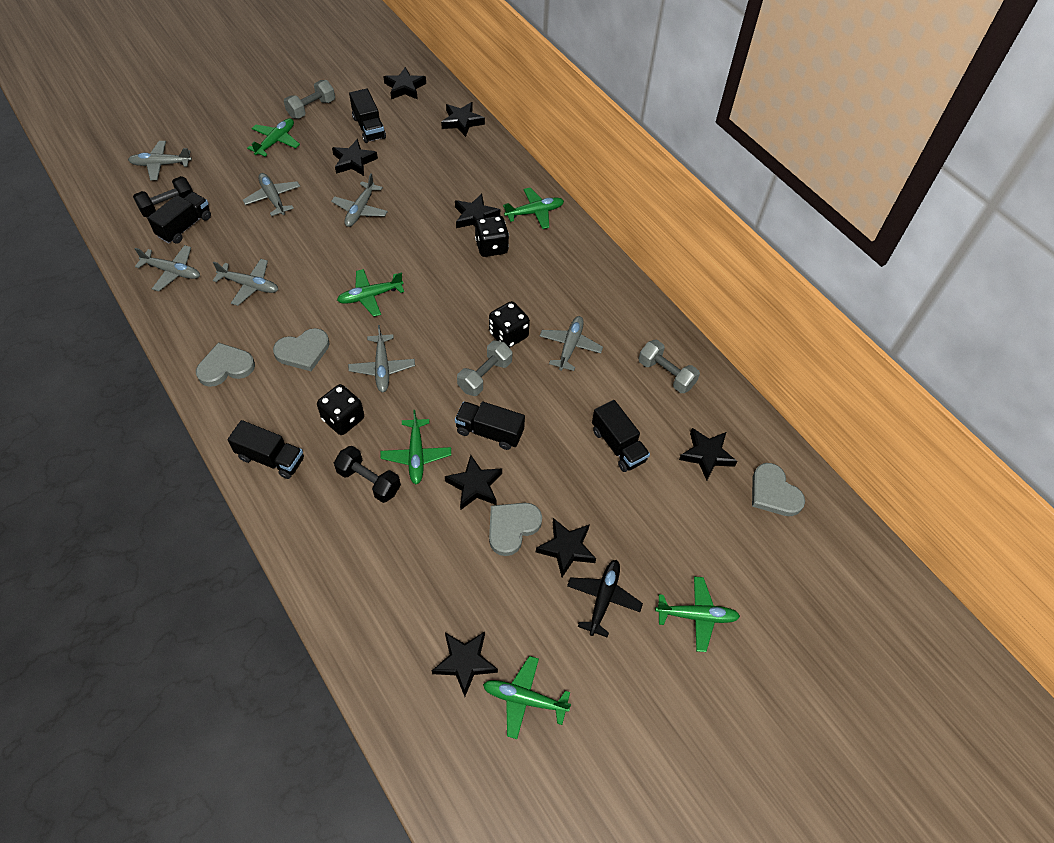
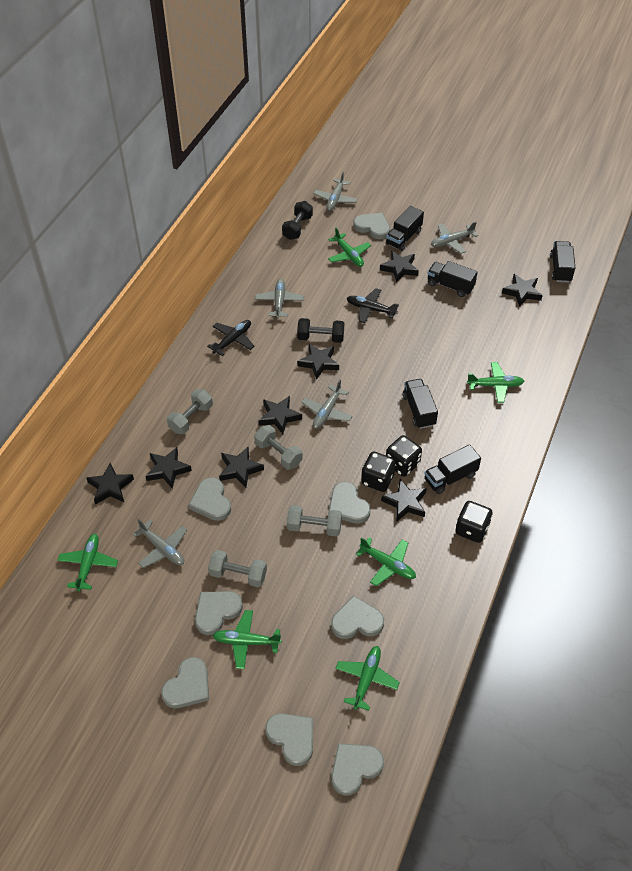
black plane: [567,560,643,637] = 1 -> [207,320,255,356] [347,288,399,323] = 2
grey dumbbell: [284,80,335,119] [457,340,513,396] [639,340,700,393] = 3 -> [167,389,213,434] [208,550,267,587] [254,425,303,470] [287,505,342,537] = 4
grey heart: [196,342,255,387] [273,328,330,371] [489,503,542,556] [752,463,805,516] = 4 -> [161,657,209,708] [188,478,231,521] [195,591,243,635] [265,713,313,766] [328,482,371,524] [331,596,384,639] [331,743,384,796] [353,213,390,239] = 8
grey plane: [128,141,192,180] [135,245,200,291] [213,259,278,306] [243,173,300,216] [331,174,388,227] [348,325,415,392] [540,316,603,371] = 7 -> [132,519,187,568] [255,279,304,318] [301,380,353,429] [313,172,358,211] [431,222,478,254] = 5

